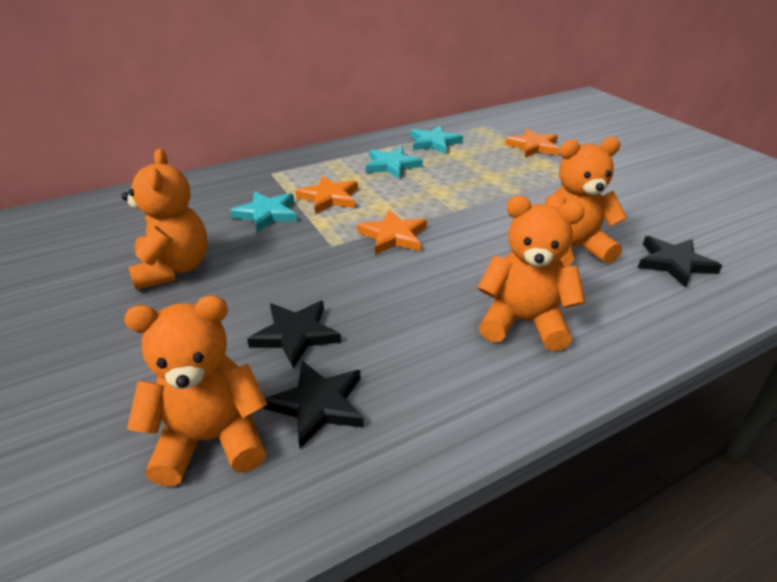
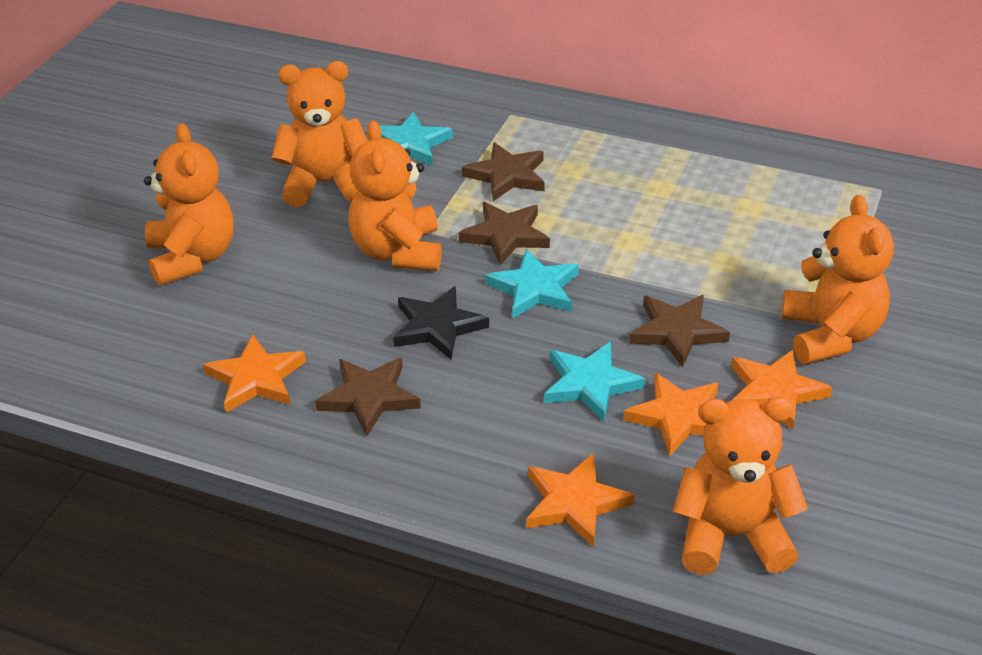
black star: [247,301,341,369] [264,360,364,449] [638,236,722,288] = 3 -> [393,286,489,360] = 1
brown star: none = 0 -> [315,358,421,436] [459,202,550,265] [462,142,545,201] [629,295,730,367] = 4
orange star: [295,176,358,214] [357,209,427,255] [505,129,560,157] = 3 -> [203,334,306,412] [526,453,635,547] [623,373,718,457] [731,350,833,430] = 4
orange teddy bear: [122,149,208,290] [124,296,268,486] [478,196,585,351] [545,137,627,268] = 4 -> [144,123,234,286] [271,61,368,207] [348,120,442,271] [673,397,808,575] [782,195,894,364] = 5

